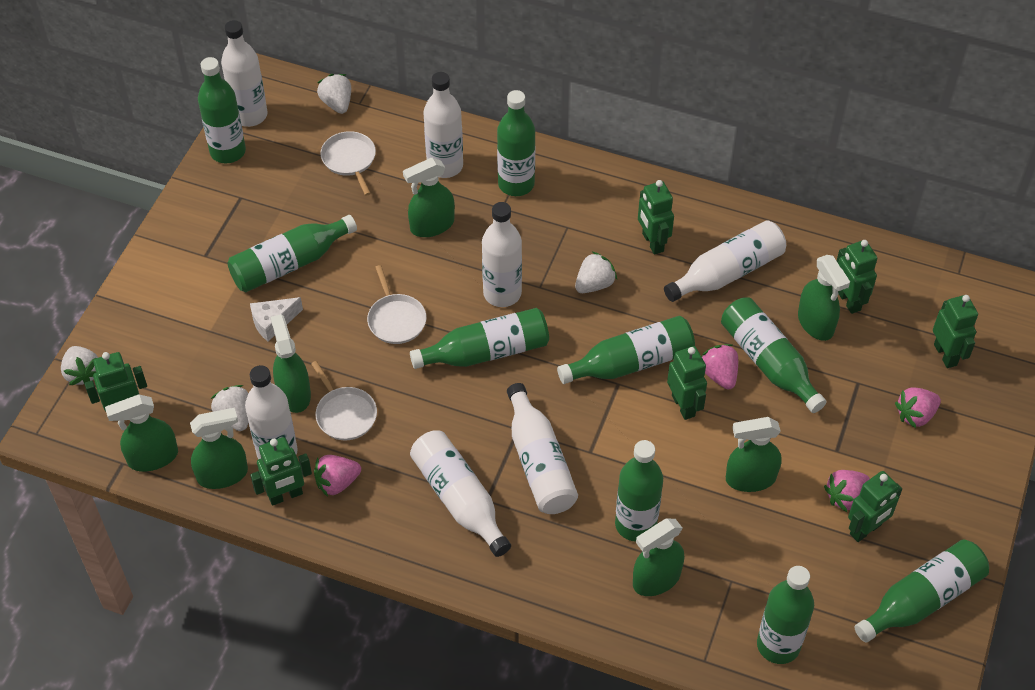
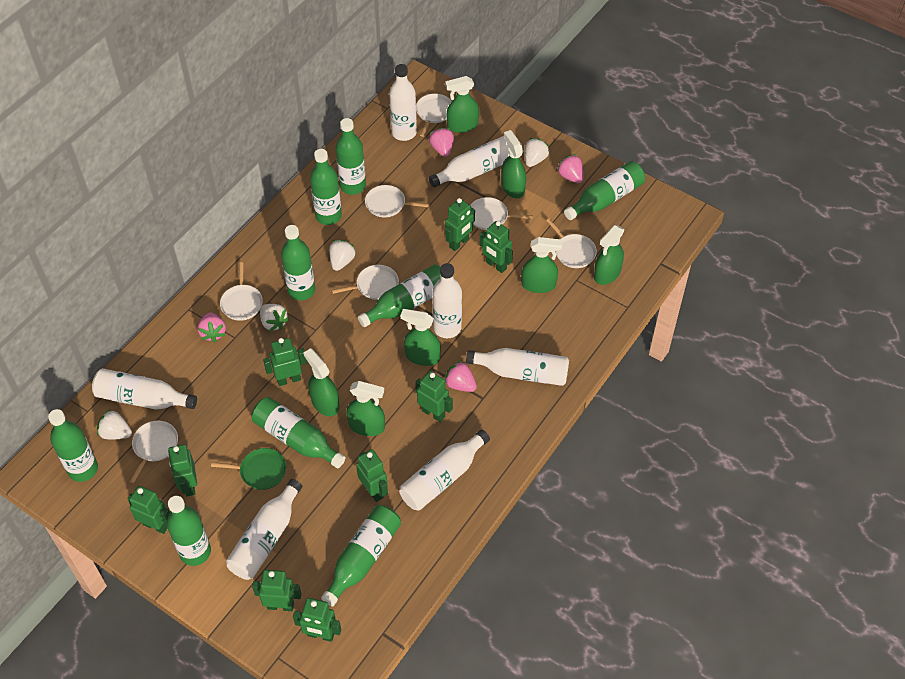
green pan: none = 0 -> [211,448,286,490] = 1
green robot: [85,352,147,411] [250,437,312,506] [638,180,674,255] [667,346,707,420] [837,240,877,314] [848,471,902,542] [933,295,978,368] = 7 -> [127,486,170,534] [168,444,197,496] [252,570,301,611] [263,338,307,386] [293,598,341,642] [356,449,388,502] [415,371,453,422] [445,198,475,251] [480,221,513,273] = 9
white cheese: [250,297,303,341] = 1 -> none = 0
white pan: [311,361,377,440] [320,131,376,196] [367,265,427,344] = 3 -> [130,421,178,483] [220,262,263,321] [332,265,399,300] [365,185,429,217] [416,94,452,137] [470,197,533,230] [546,218,597,268] = 7

